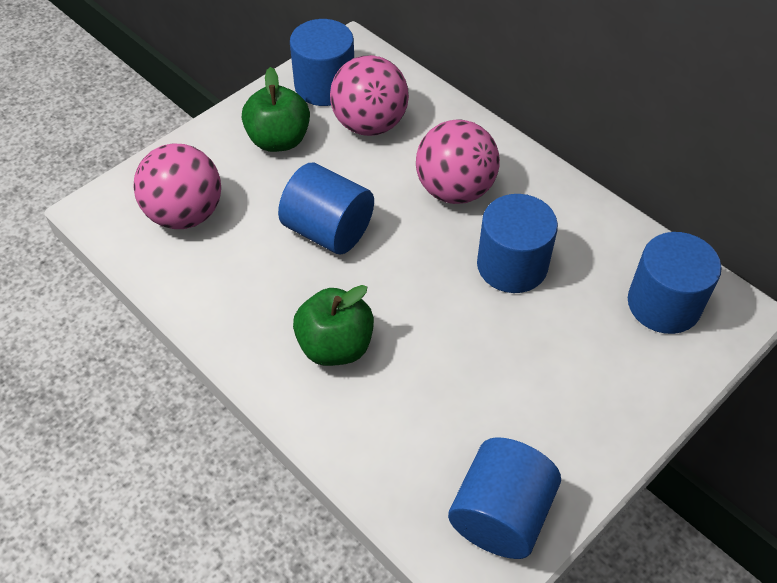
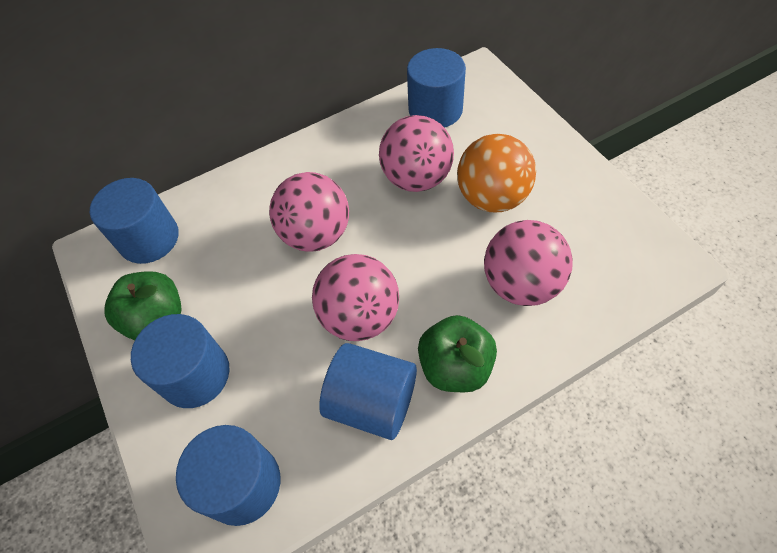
orange ball: none = 0 -> [457,134,536,212] = 1
pink ball: [133,143,221,229] [330,55,409,136] [416,120,500,204] = 3 -> [269,172,349,252] [312,254,399,341] [379,115,454,192] [484,220,573,306] = 4

